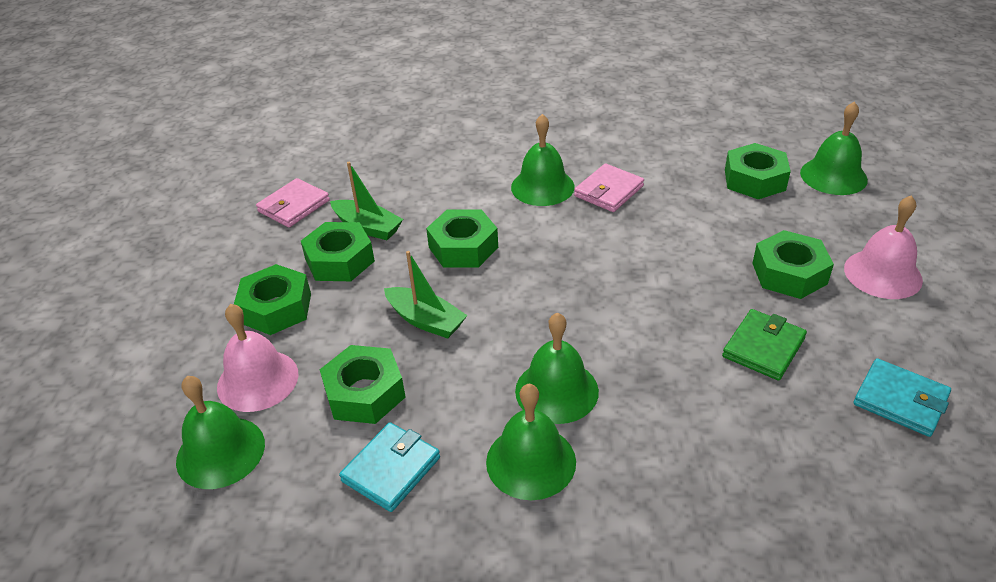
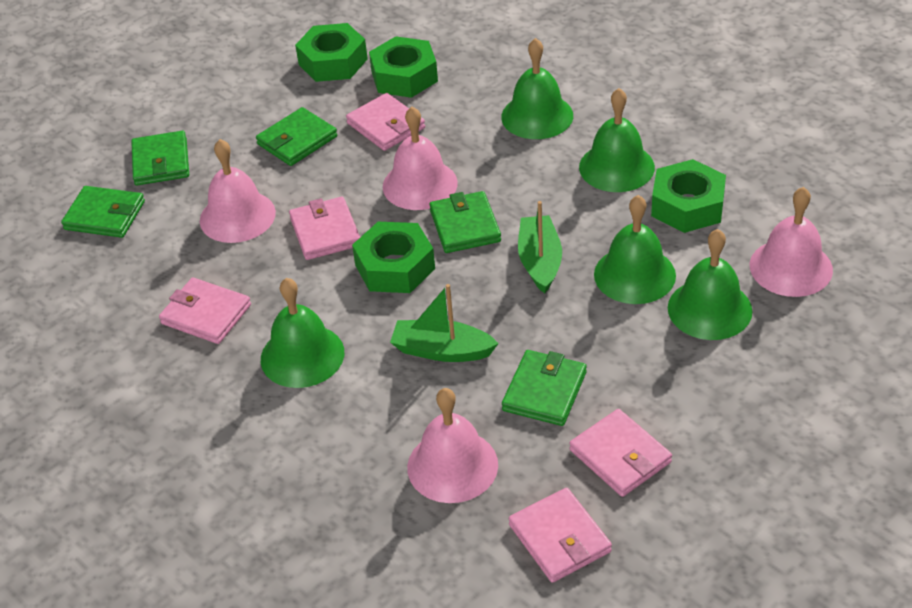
green nut: [234,264,311,335] [301,222,375,281] [320,345,405,424] [426,209,498,267] [725,143,791,199] [752,230,834,299] = 6 -> [295,23,368,82] [352,222,435,293] [369,36,438,98] [651,159,726,233] = 4
green wallet: [722,309,807,380] = 1 -> [61,186,145,238] [131,131,189,186] [256,107,337,166] [429,191,501,253] [502,350,587,426] = 5
pink bell: [217,304,298,412] [844,195,923,299] = 2 -> [200,139,276,243] [383,107,458,210] [407,388,498,503] [750,187,833,297] = 4
pink wallet: [256,178,330,227] [574,163,644,212] = 2 -> [159,277,251,344] [289,197,360,260] [346,93,425,151] [509,488,612,583] [569,409,672,497] = 5
turquoise wallet: [339,422,440,512] [854,358,951,437] = 2 -> none = 0

